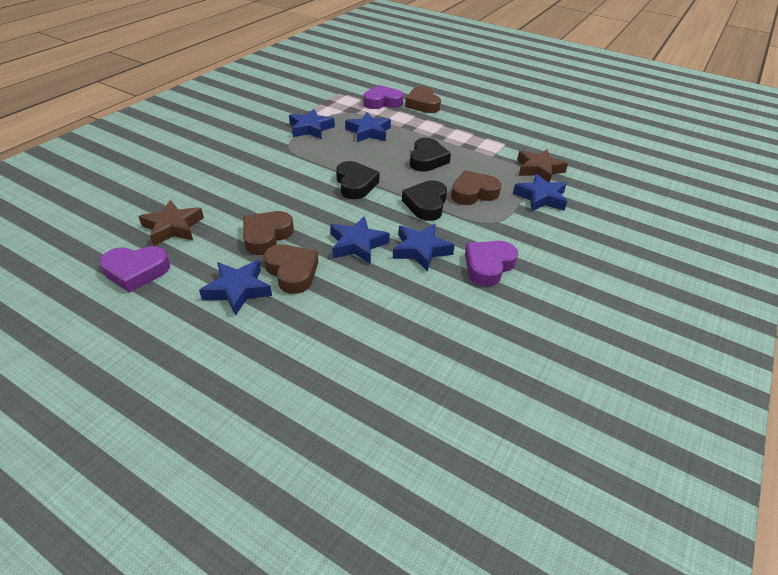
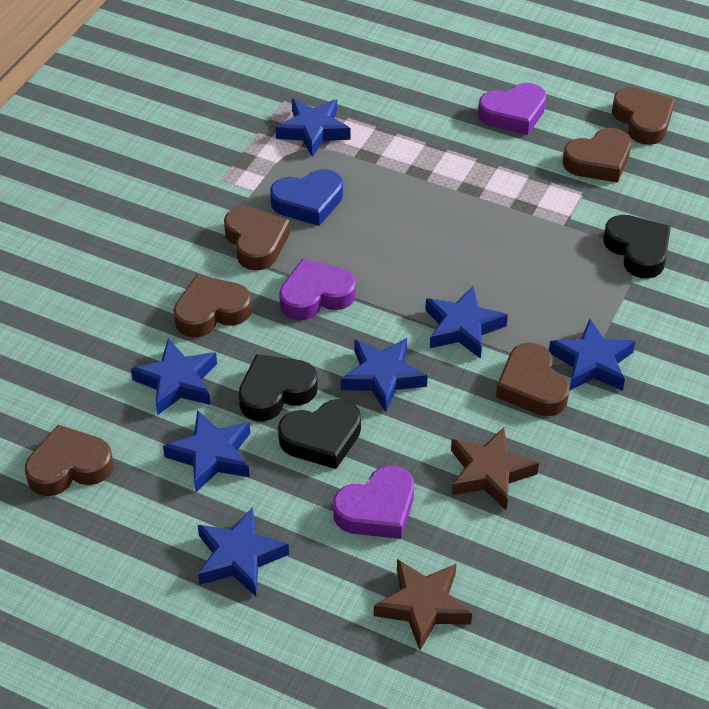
blue heart: none = 0 -> [270,169,343,226] = 1
blue star: [199,260,272,316] [289,109,335,139] [330,216,390,264] [345,112,391,142] [393,224,455,272] [513,173,567,212] = 6 -> [131,338,217,415] [163,410,250,492] [198,507,289,596] [275,99,350,157] [341,338,428,412] [425,286,508,359] [549,319,636,391] = 7
brown heart: [243,211,294,255] [264,244,318,294] [405,86,441,113] [451,170,501,205] = 4 -> [25,425,114,496] [174,275,252,337] [224,206,290,271] [496,343,570,416] [563,128,631,183] [612,87,675,145] = 6

